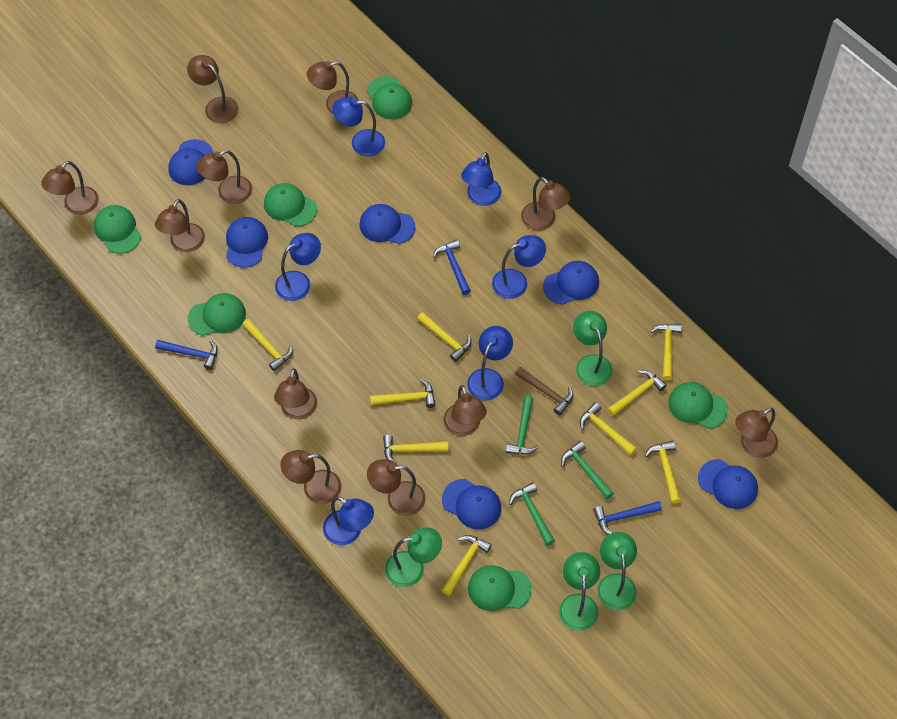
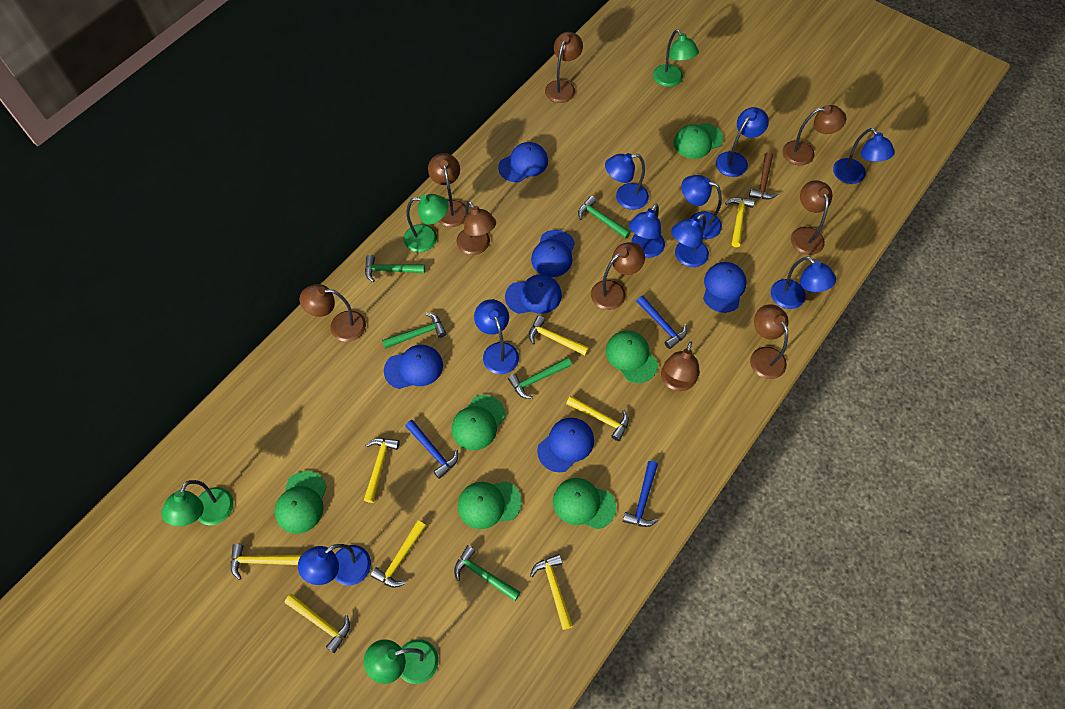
blue lamp: [275,233,321,301] [323,496,374,545] [332,97,385,156] [461,152,501,206] [467,326,513,400] [492,235,546,299] = 6 -> [298,544,371,585] [474,299,519,374] [605,153,649,210] [629,204,665,258] [671,214,709,267] [681,175,722,239] [716,107,769,177] [771,257,836,309] [833,128,895,184] = 9
brown lamp: [41,161,99,215] [155,199,205,252] [187,55,238,123] [196,150,252,204] [274,368,317,419] [280,450,341,504] [307,61,359,115] [367,459,426,516] [443,385,487,436] [521,177,571,230] [735,408,778,458] = 11 -> [300,284,366,342] [428,153,466,227] [456,201,496,255] [545,32,583,103] [591,242,645,310] [661,342,700,391] [750,304,788,379] [783,105,846,166] [791,180,832,255] = 9
green hammer: [506,395,539,455] [509,482,555,546] [561,441,614,499] = 3 -> [365,255,425,282] [382,313,446,349] [454,545,521,601] [508,357,572,399] [578,196,631,239] = 5
yellow hammer: [242,319,293,371] [370,379,436,408] [383,435,449,464] [417,312,471,362] [442,535,492,596] [580,402,637,455] [608,370,667,416] [645,441,681,504] [651,324,682,380] = 9 -> [231,544,301,580] [285,594,350,653] [364,438,400,503] [370,520,426,588] [529,315,589,356] [530,554,573,630] [566,396,629,441] [725,198,755,247] = 8

